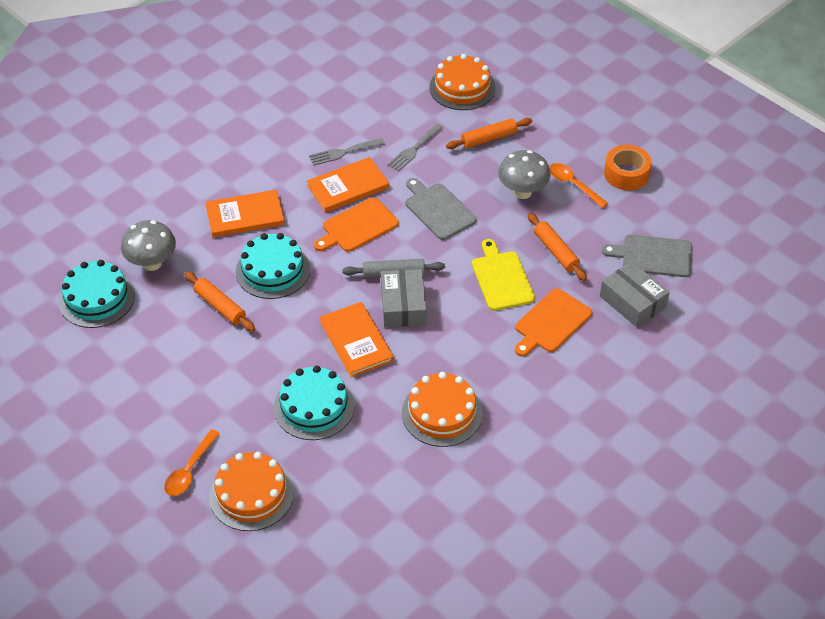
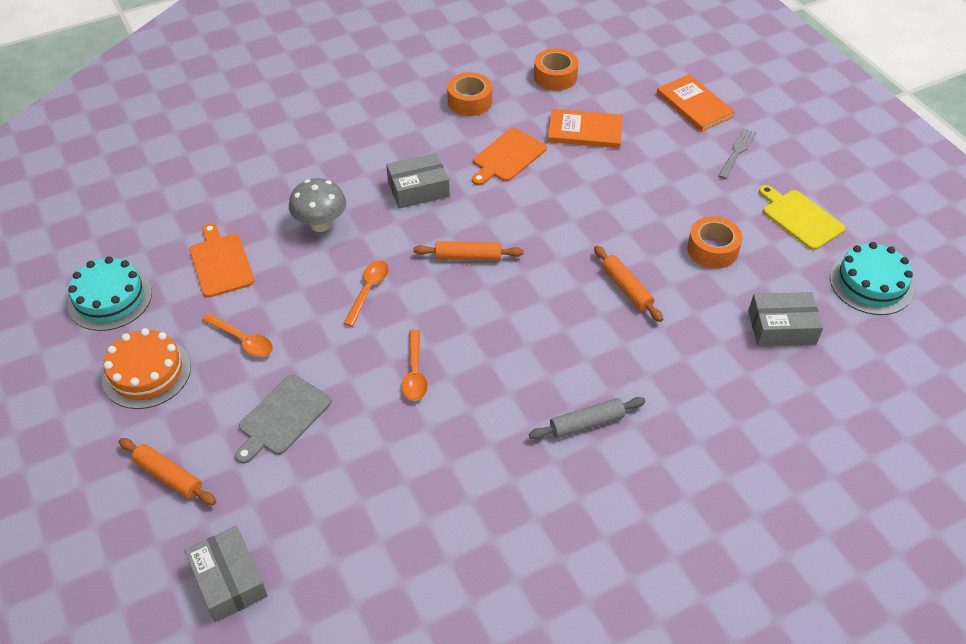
grey box: [381,269,426,327] [600,261,670,328] = 2 -> [184,526,268,622] [386,153,450,209] [748,292,823,346] = 3
grey cutting board: [405,178,477,240] [602,234,692,277] = 2 -> [235,374,332,464] = 1
grey fork: [309,138,385,166] [387,124,443,172] = 2 -> [718,128,757,179] = 1
grey mushroom: [121,220,176,271] [498,150,550,199] = 2 -> [289,178,346,232] = 1
orange book: [205,190,285,237] [307,157,389,212] [319,302,394,377] = 3 -> [548,109,623,148] [657,74,735,132] = 2
orange cake: [209,452,294,531] [402,372,483,447] [430,54,495,110] = 3 -> [102,328,191,409] = 1
orange spoon: [164,429,220,496] [549,163,609,208] = 2 -> [202,313,273,357] [343,260,389,327] [402,329,428,401] = 3
orange tape: [604,145,652,190] = 1 -> [447,72,492,116] [534,48,578,91] [687,216,743,269] = 3
turquoise cake: [59,260,135,328] [236,233,310,299] [274,366,354,440] = 3 -> [67,256,152,331] [830,242,914,315] = 2

